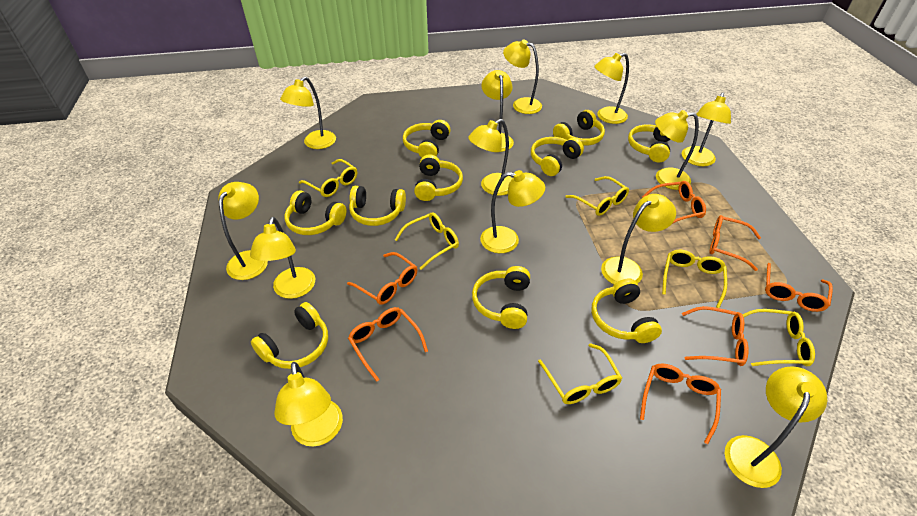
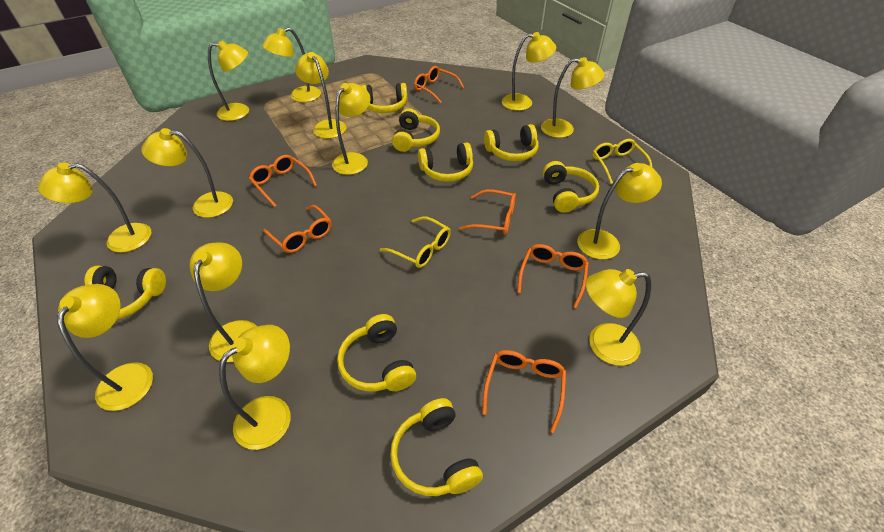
orange glasses: [347,252,417,305] [348,307,428,382] [640,364,721,444] [642,181,706,224] [682,306,749,366] [710,215,761,271] [765,263,833,312] = 7 -> [249,155,317,207] [263,205,332,253] [414,66,464,103] [459,189,516,235] [482,350,566,433] [517,244,589,308] = 6
yellow glasses: [299,159,357,197] [395,212,459,270] [538,343,622,404] [565,176,629,216] [662,250,727,308] [743,309,815,366] = 6 -> [380,216,451,268] [593,139,652,184] = 2
yellow headphones: [251,302,328,369] [285,190,347,235] [349,186,406,226] [403,120,451,158] [414,154,463,201] [472,266,530,329] [531,137,584,176] [553,110,605,146] [591,278,662,343] [628,124,670,162] = 10 -> [84,266,166,319] [337,314,416,391] [362,83,407,113] [390,398,483,496] [392,108,440,152] [418,143,473,182] [484,124,539,161] [543,161,599,213] = 8

